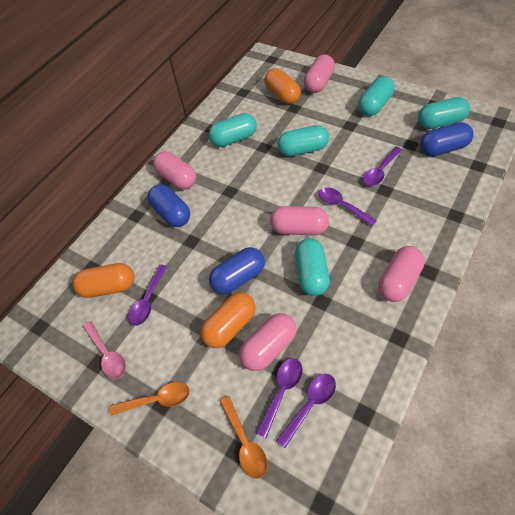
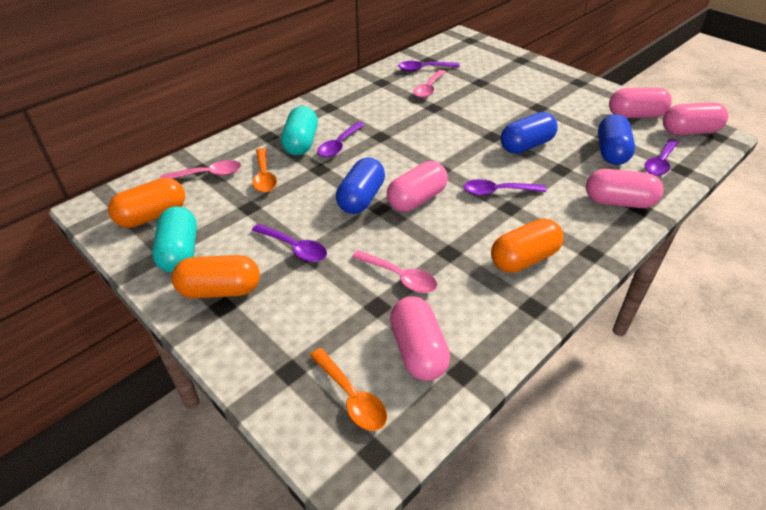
pink spoon: [83,321,126,379] = 1 -> [160,160,241,179] [352,250,437,293] [413,70,446,98] = 3
turquoise capsule: [209,113,257,147] [278,125,329,156] [295,238,330,296] [358,76,394,116] [418,97,470,129] = 5 -> [152,206,197,273] [281,106,318,156] = 2

